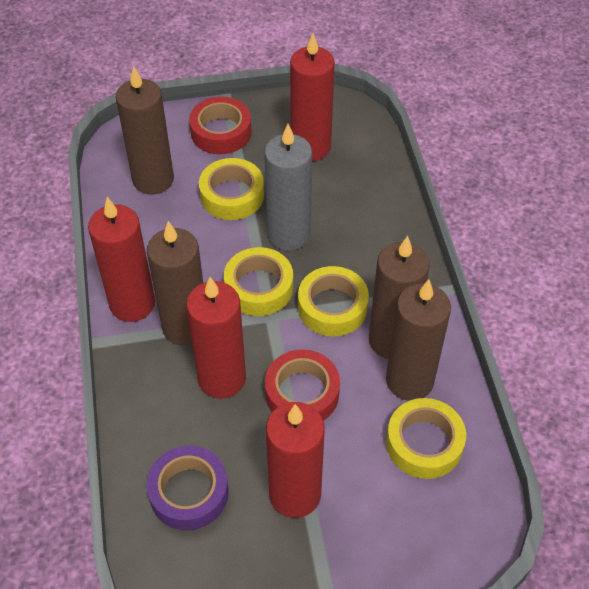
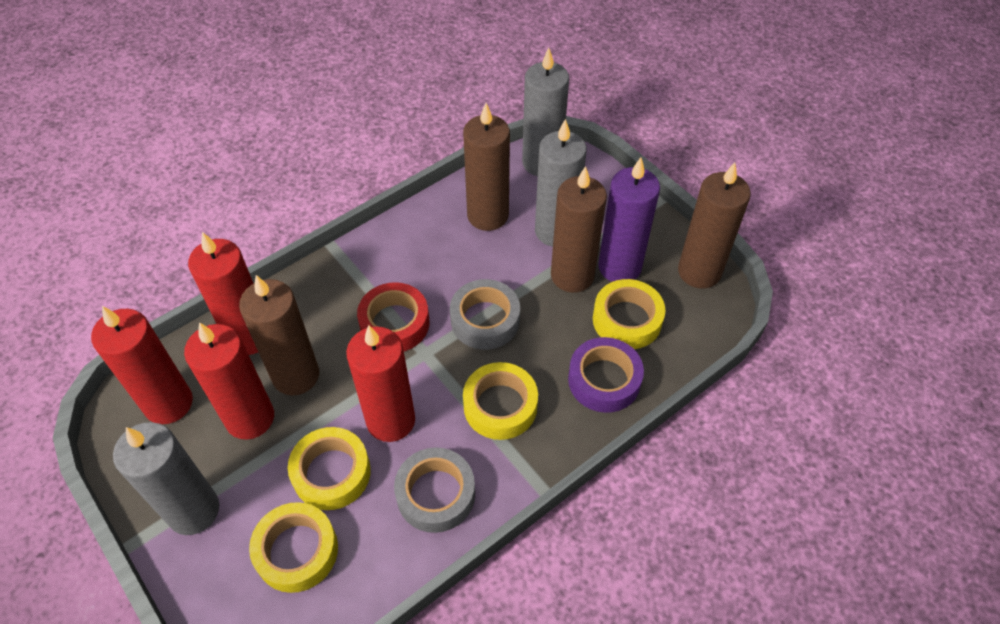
grey candle: [264,124,312,251] = 1 -> [113,422,219,535] [522,48,569,176] [535,119,587,247] = 3
grey tape: none = 0 -> [394,447,475,533] [450,279,520,350] = 2
purple candle: none = 0 -> [598,157,660,282] = 1
red tape: [189,97,252,154] [265,349,340,421] = 2 -> [357,282,429,351] = 1

